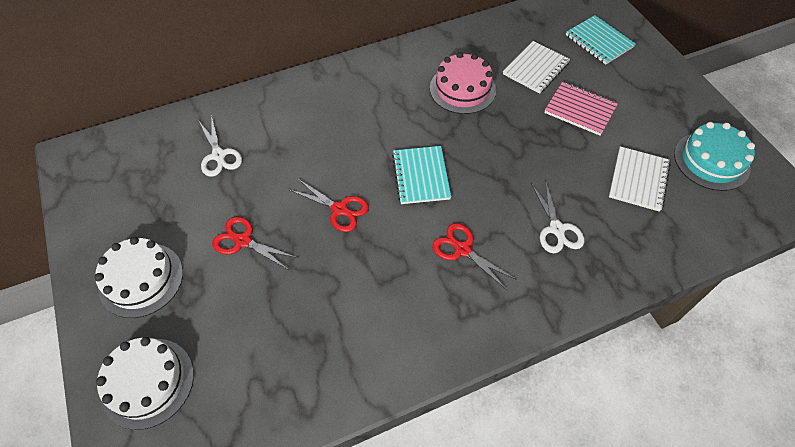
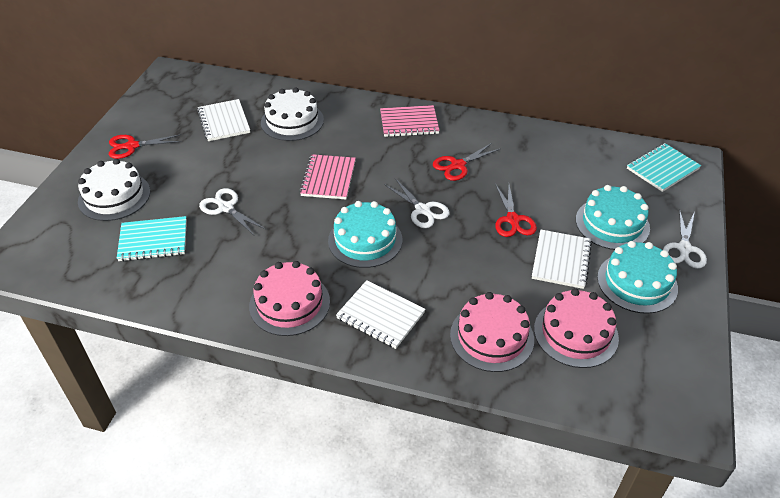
pink cake: [430,52,496,114] = 1 -> [249,261,330,336] [450,292,534,372] [534,288,619,368] = 3
pink notebook: [544,81,618,136] = 1 -> [299,154,356,199] [380,105,440,137] = 2
turquoise cake: [674,122,755,191] = 1 -> [328,201,402,268] [576,185,650,250] [597,241,678,314] = 3
white notebook: [503,41,570,94] [609,146,671,212] = 2 -> [197,99,250,141] [336,280,425,349] [532,230,592,289] = 3
white scissors: [199,115,242,177] [531,180,584,253] = 2 -> [199,188,266,236] [384,178,450,228] [663,209,707,269] = 3

